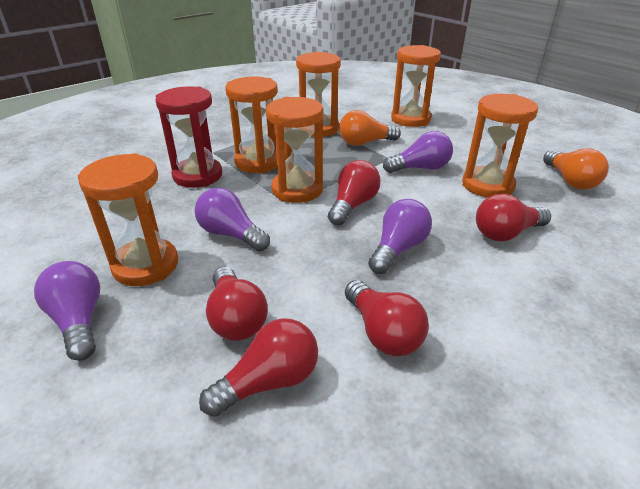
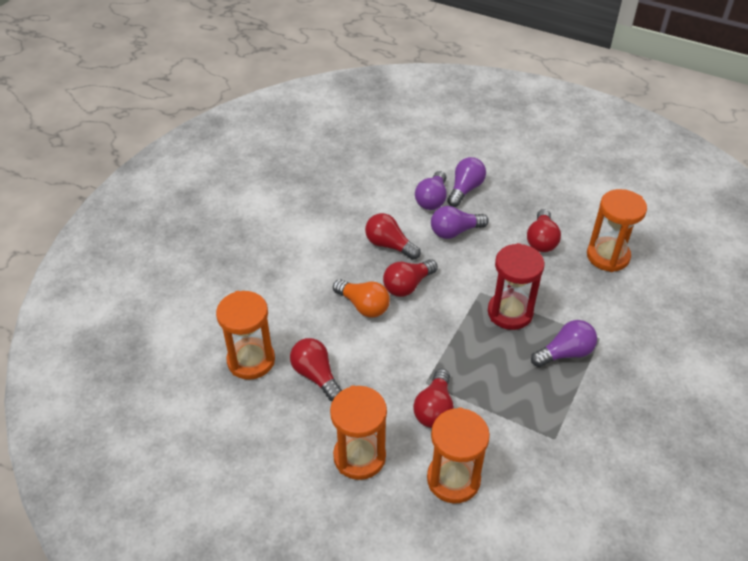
orange hourglass: [78,153,178,286] [225,76,278,173] [266,97,323,203] [296,52,341,137] [391,45,441,127] [462,94,538,198] = 6 -> [216,291,275,380] [330,385,387,480] [427,407,490,503] [587,189,647,272] = 4
orange light bulb: [339,110,401,146] [543,148,609,189] = 2 -> [333,279,390,317] = 1

